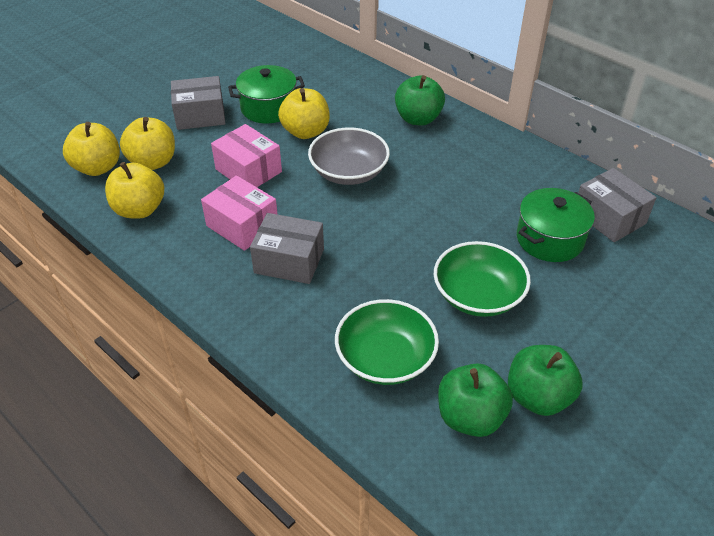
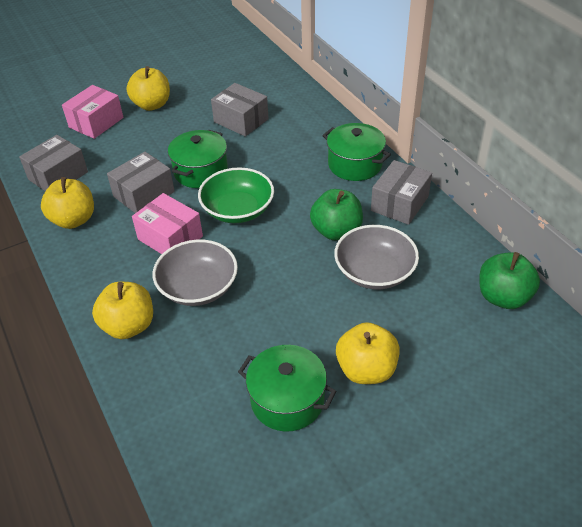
green apple: [395,75,445,125] [438,363,513,437] [508,345,583,416] = 3 -> [310,189,363,240] [479,252,540,309] = 2
green bowl: [335,299,439,385] [434,241,531,317] = 2 -> [198,167,274,223] = 1
green pot: [228,65,305,123] [517,188,595,262] = 2 -> [168,130,228,188] [238,345,337,432] [322,123,391,181] = 3
grey bowl: [308,128,390,185] = 1 -> [153,239,238,306] [334,225,419,290] = 2
grey box: [171,76,226,130] [250,213,324,284] [578,168,656,242] = 3 -> [19,135,88,191] [107,152,175,213] [211,83,269,137] [371,160,432,225] = 4

